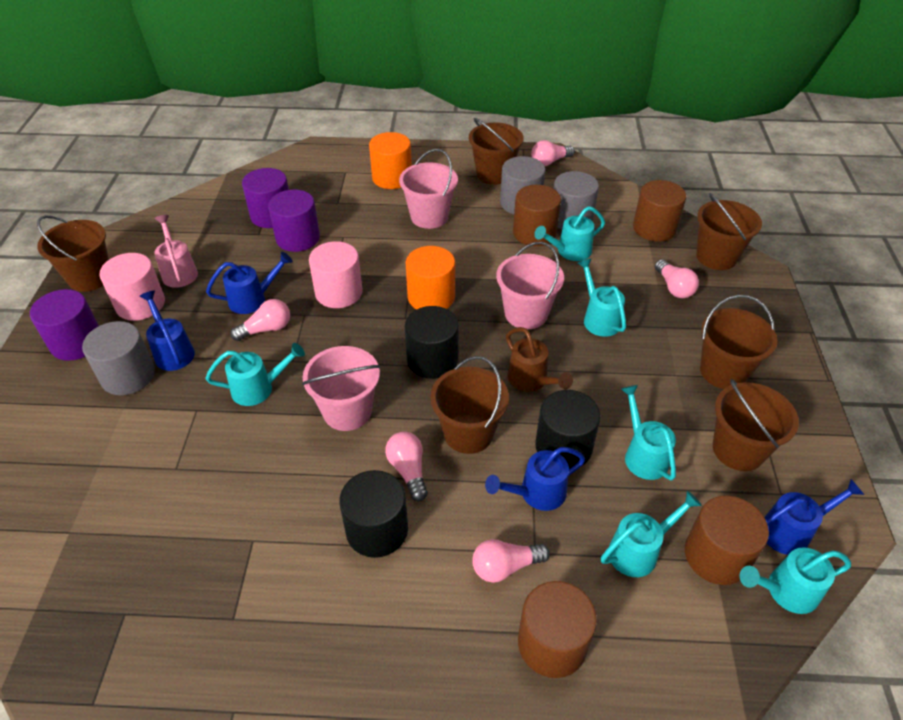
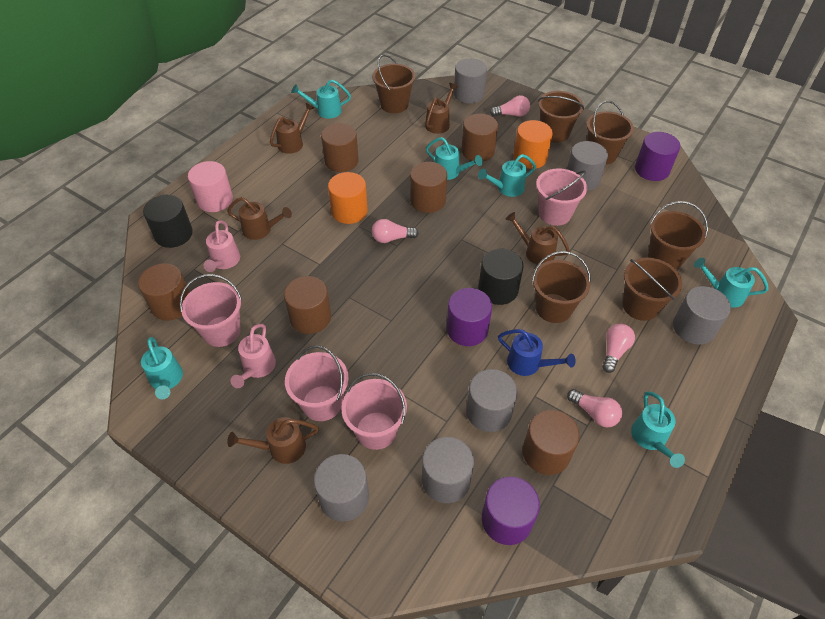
black cylinder: [339,470,408,558] [405,306,459,379] [535,390,601,469] = 3 -> [143,195,193,248] [478,249,524,305] = 2
blue watering can: [140,291,195,371] [206,252,293,314] [485,447,585,511] [764,479,865,555] = 4 -> [498,329,576,376] = 1
brown cylinder: [513,185,561,246] [518,581,597,678] [633,180,686,241] [685,496,769,585] = 4 -> [138,263,190,321] [284,276,331,334] [321,123,359,172] [410,162,447,213] [461,114,498,161] [523,410,580,475] = 6
brown watering can: [506,327,573,391] = 1 -> [227,197,292,240] [227,417,319,464] [270,103,314,154] [425,83,458,134] [505,212,570,265] = 5
grey cylinder: [82,321,155,395] [500,156,546,214] [553,171,599,229] = 3 -> [314,454,369,522] [422,437,474,503] [454,59,487,103] [466,369,517,432] [567,141,608,191] [673,286,731,345] = 6
pink bucket: [302,346,380,431] [399,149,458,229] [496,242,564,329] = 3 -> [180,274,242,347] [285,346,349,421] [341,373,407,450] [536,168,587,226] = 4
pink cylinder: [100,253,165,321] [309,241,363,308] = 2 -> [188,161,233,212] = 1
pink light bulb: [230,299,290,341] [385,432,428,501] [472,539,550,583] [531,140,575,166] [655,259,699,298] = 5 -> [372,219,419,243] [490,95,530,117] [567,389,622,428] [602,324,635,373] = 4
pink watering can: [155,215,198,288] = 1 -> [204,220,240,272] [230,324,276,388] = 2

